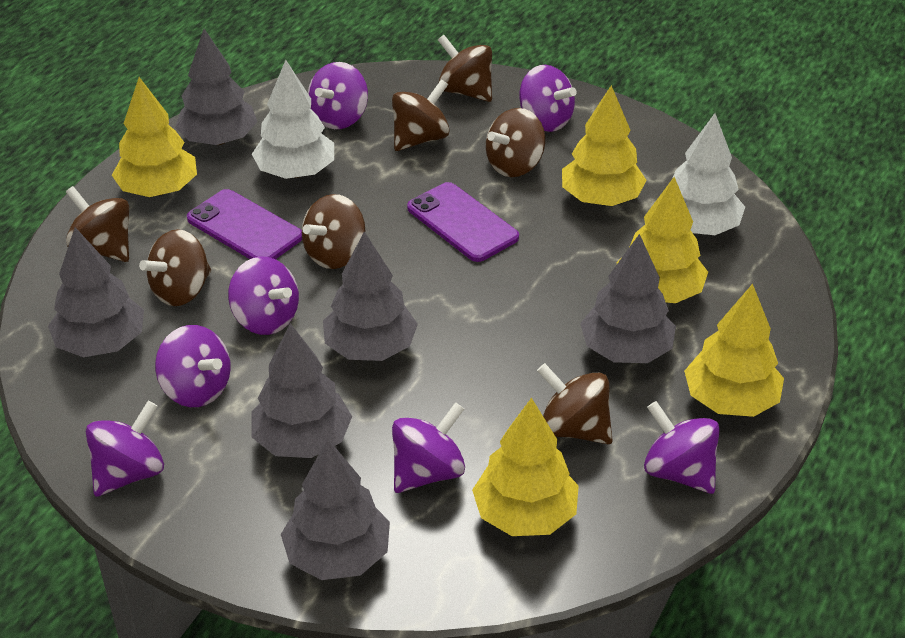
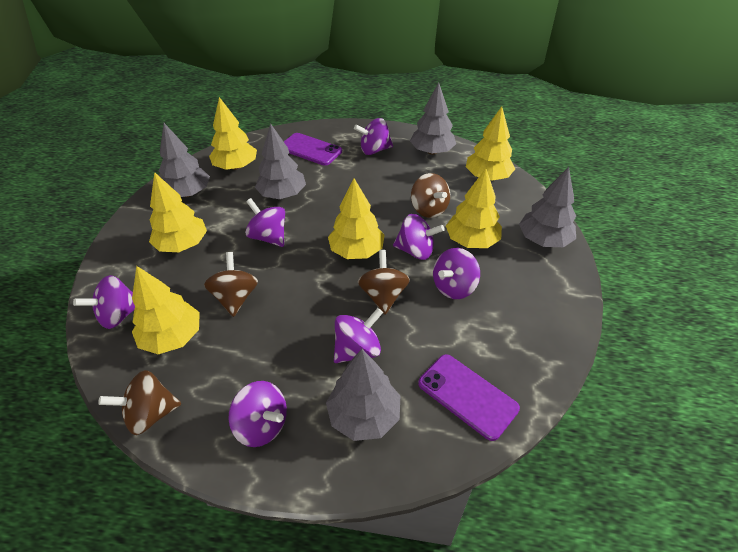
brown spinning top: [66,186,129,262] [139,229,211,306] [302,194,365,269] [392,80,450,151] [438,35,492,102] [486,108,545,177] [537,363,613,444] = 7 -> [98,370,181,435] [204,252,258,317] [358,250,410,314] [411,173,450,218] = 4
grey tree: [48,227,144,357] [175,29,257,145] [251,323,352,458] [281,439,390,580] [323,231,418,361] [580,234,676,363] = 6 -> [159,123,210,197] [255,123,306,199] [326,349,400,441] [410,82,456,155] [519,167,576,247] = 5
white tree: [252,60,334,179] [672,113,745,235] = 2 -> none = 0
yellow tree: [112,77,197,197] [472,397,579,536] [562,85,646,206] [617,177,708,303] [684,284,784,417] = 5 -> [132,266,200,354] [149,172,207,252] [209,97,257,170] [328,179,385,259] [446,168,502,248] [466,106,515,181] = 6

